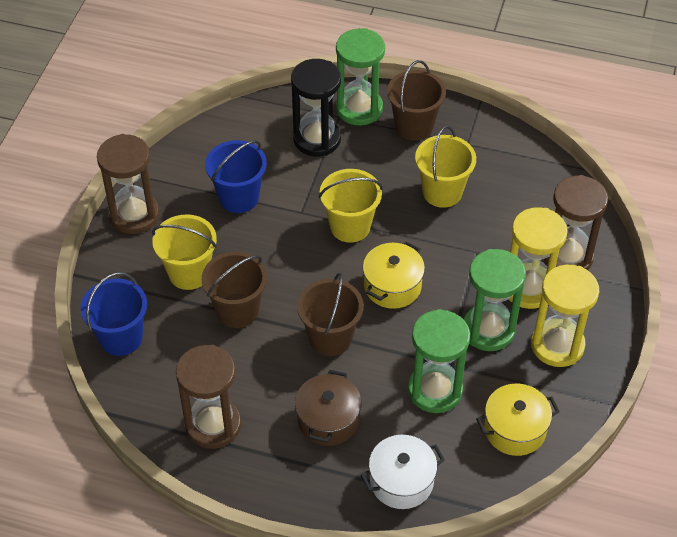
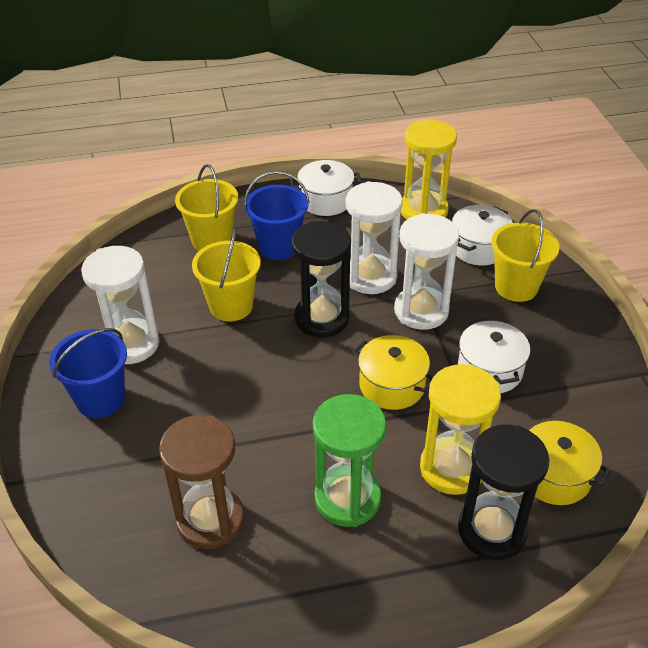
black hourglass: [291,59,341,157] = 1 -> [291,221,351,337] [458,425,549,560] = 2
brown bucket: [202,252,267,328] [297,273,364,356] [387,60,446,141] = 3 -> none = 0
brown hourglass: [97,134,159,234] [176,345,241,449] [544,175,608,270] = 3 -> [159,415,244,549] = 1
brown pot: [295,370,362,446] = 1 -> none = 0
green hourglass: [336,28,385,126] [408,309,470,413] [463,249,526,351] = 3 -> [313,394,386,527] = 1
white hourglass: none = 0 -> [81,246,159,364] [346,181,402,294] [394,213,459,330] = 3
white pot: [361,435,445,509] = 1 -> [290,160,362,216] [452,205,513,266] [458,318,530,393] = 3

